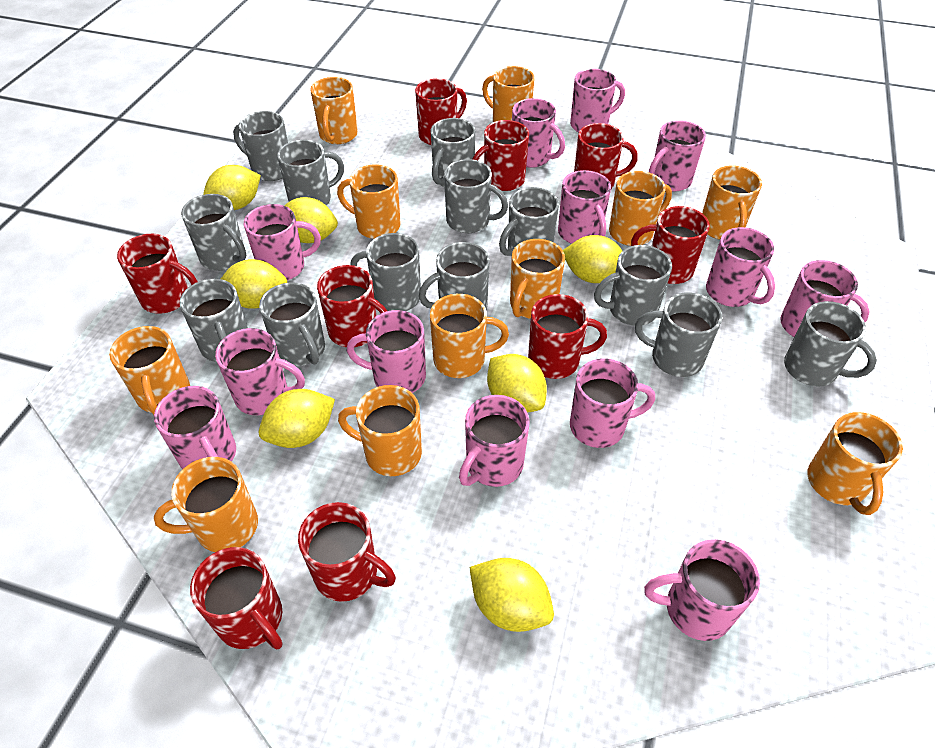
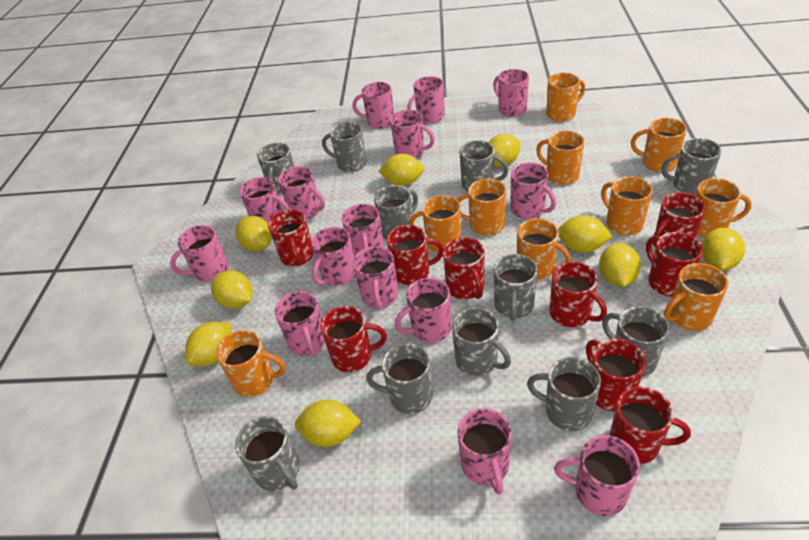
grey mug: [179,279,248,362] [181,194,246,271] [233,111,288,181] [259,283,325,366] [277,140,344,205] [350,233,421,311] [419,242,490,310] [430,118,475,187] [444,159,508,233] [499,187,559,256] [594,245,672,326] [635,292,722,377] [784,301,877,387] = 13 -> [235,417,300,491] [257,143,294,194] [322,122,367,172] [366,343,433,414] [374,185,418,240] [452,308,511,376] [459,140,509,192] [494,254,538,321] [527,357,601,431] [602,306,669,377] [661,138,722,195] = 11
orange mug: [109,326,190,415] [154,457,258,552] [310,77,358,144] [337,165,401,239] [338,385,422,476] [430,294,509,378] [482,66,535,122] [510,239,565,319] [609,171,672,246] [702,165,762,240] [808,412,903,515] = 11 -> [216,330,286,397] [409,195,461,253] [457,178,506,236] [517,218,571,280] [536,131,584,185] [546,72,585,122] [601,176,653,235] [631,118,687,172] [664,263,728,331] [695,178,752,238] = 10
pink mug: [154,386,236,469] [215,328,305,415] [244,204,321,280] [347,310,426,393] [459,395,530,487] [512,98,565,168] [558,170,611,244] [570,69,625,133] [570,359,655,448] [644,539,760,641] [649,120,706,192] [706,227,775,307] [780,260,870,337] = 13 -> [170,225,229,282] [240,177,290,223] [275,291,325,357] [278,166,325,219] [311,227,356,286] [342,204,384,257] [352,82,394,129] [353,246,398,310] [390,110,435,158] [395,278,452,343] [407,76,445,124] [458,408,512,495] [493,69,529,117] [511,162,556,219] [554,435,640,516] = 15
yellow lemon: [203,165,261,210] [221,259,287,309] [259,389,335,448] [284,197,338,243] [469,558,554,632] [487,354,547,412] [563,235,622,283] = 7 -> [185,322,232,366] [211,270,253,309] [236,216,272,251] [295,400,361,447] [379,154,424,186] [489,134,520,167] [558,215,613,253] [599,243,641,287] [702,228,745,270] = 9

